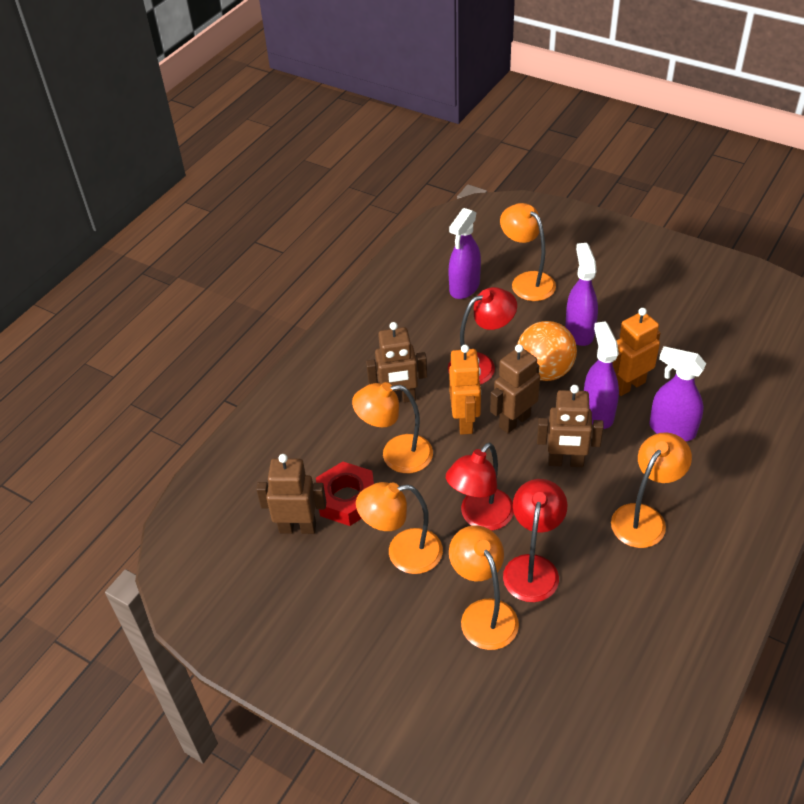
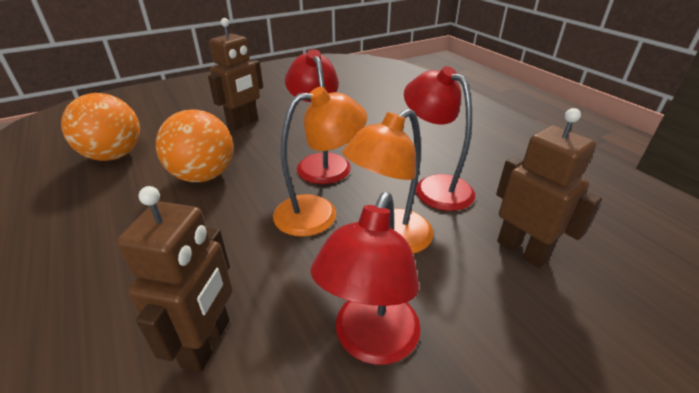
brown robot: [256,454,326,534] [366,322,427,403] [490,344,540,433] [537,385,604,467] = 4 -> [117,186,233,372] [208,18,263,130] [496,108,602,268] = 3
orange ball: [517,321,577,381] = 1 -> [61,93,140,161] [156,109,233,182] = 2
orange lamp: [352,382,433,473] [356,482,443,574] [449,525,519,650] [500,203,556,301] [611,433,692,548] = 5 -> [273,87,367,237] [342,109,433,254] = 2
orange robot: [449,345,481,435] [613,308,660,396] = 2 -> none = 0
purple spray bottle: [448,208,481,299] [565,243,598,346] [584,321,619,429] [649,346,706,441] = 4 -> none = 0
red nut: [316,461,374,526] = 1 -> none = 0

